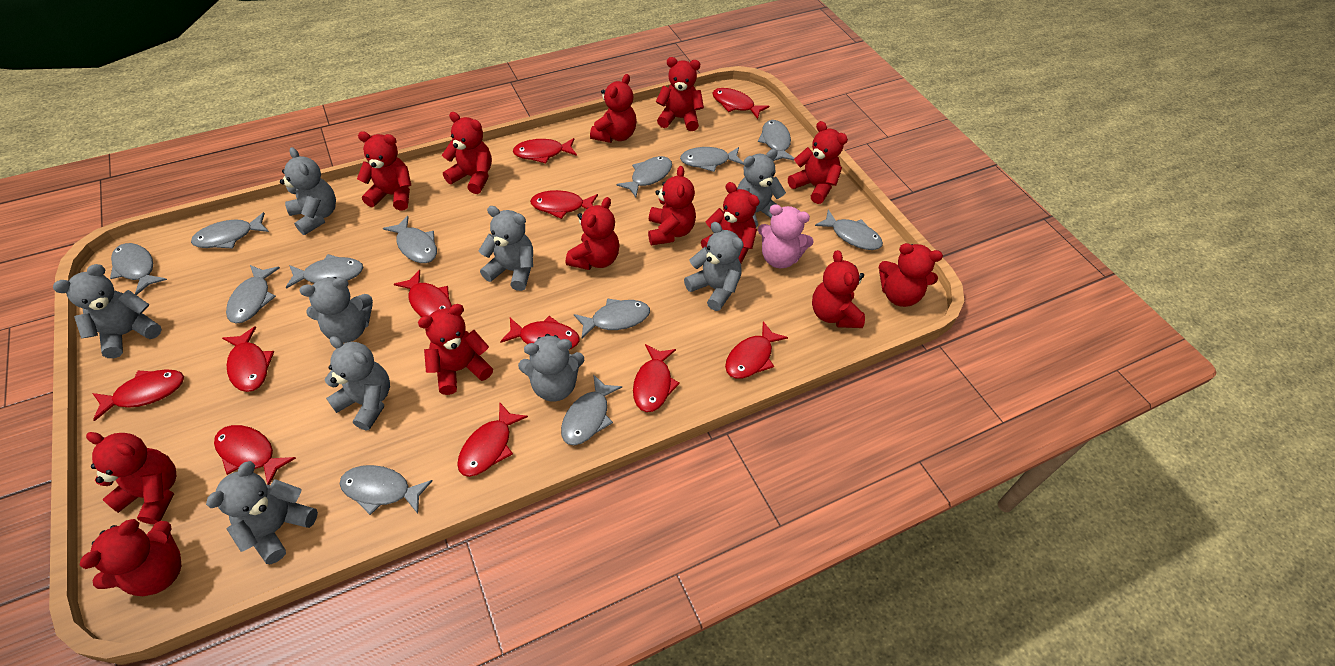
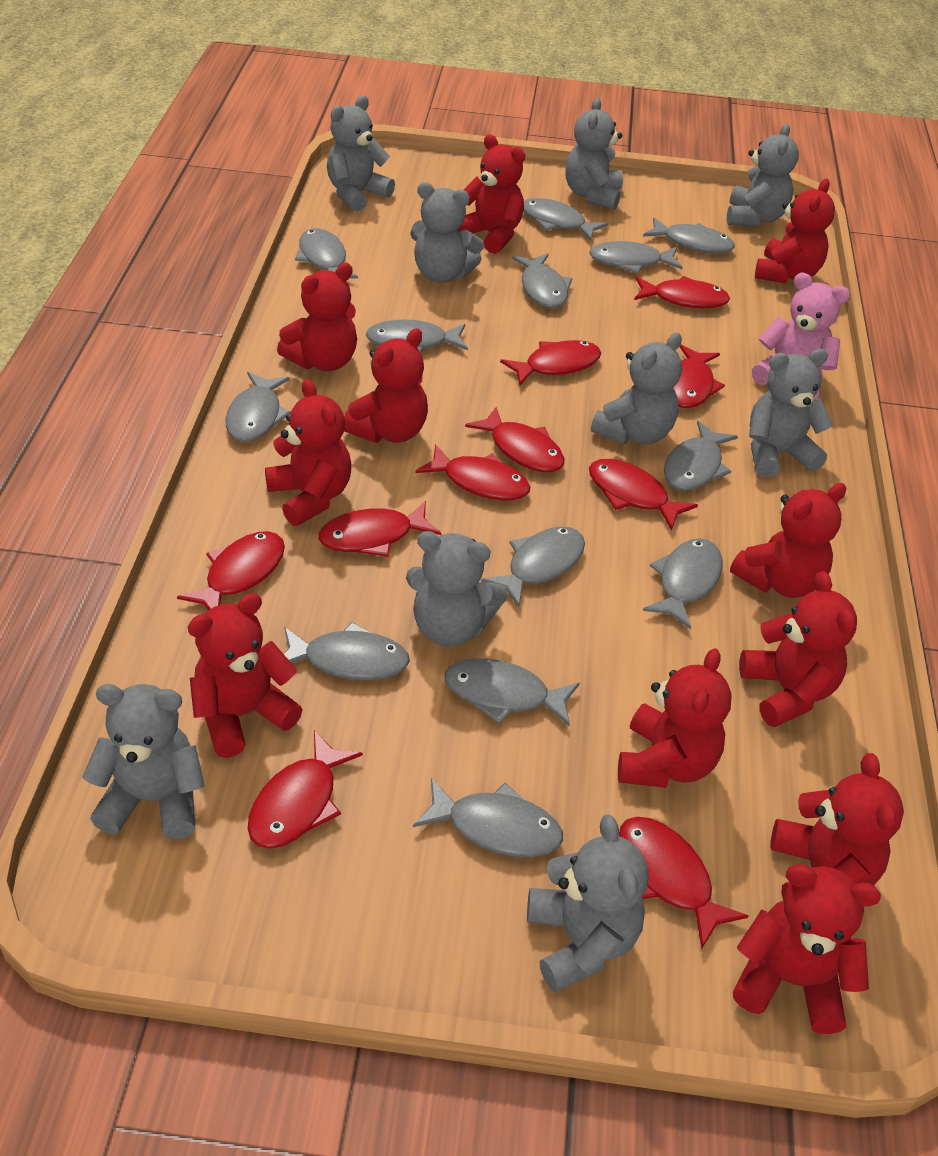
grey fish: [110,243,167,295] [191,212,269,248] [226,265,280,323] [286,254,363,289] [339,465,432,515] [383,216,437,263] [561,374,622,445] [574,298,650,338] [617,156,672,197] [680,147,744,172] [758,120,794,161] [815,210,883,250] = 12 -> [225,372,291,442] [284,622,410,680] [295,228,358,279] [366,319,468,353] [413,778,563,857] [445,658,580,727] [481,527,585,607] [512,254,572,308] [524,198,608,240] [589,241,683,274] [643,217,735,253] [643,538,723,629] [664,421,738,491] = 13
red fish: [93,369,184,421] [214,425,296,485] [222,326,274,392] [394,270,452,317] [457,403,528,477] [500,316,580,350] [513,138,577,163] [530,190,598,219] [633,344,680,412] [712,88,769,119] [725,321,788,379] = 11 -> [177,531,285,610] [247,730,363,849] [318,501,441,557] [415,444,530,501] [465,407,564,472] [500,340,601,385] [589,459,698,531] [619,817,748,948] [634,276,730,308] [673,344,725,408] = 10
red teddy bear: [80,519,181,596] [86,432,176,524] [357,131,411,211] [418,304,493,395] [442,112,492,194] [566,197,620,270] [590,74,637,143] [648,166,696,245] [656,57,704,131] [701,182,760,263] [788,121,848,204] [812,250,865,328] [879,243,943,307] = 13 -> [188,593,303,758] [265,379,351,526] [277,263,357,371] [344,328,428,443] [458,134,525,254] [618,648,732,788] [730,483,846,598] [733,864,881,1034] [739,571,857,727] [755,179,835,283] [770,753,904,900] = 11

